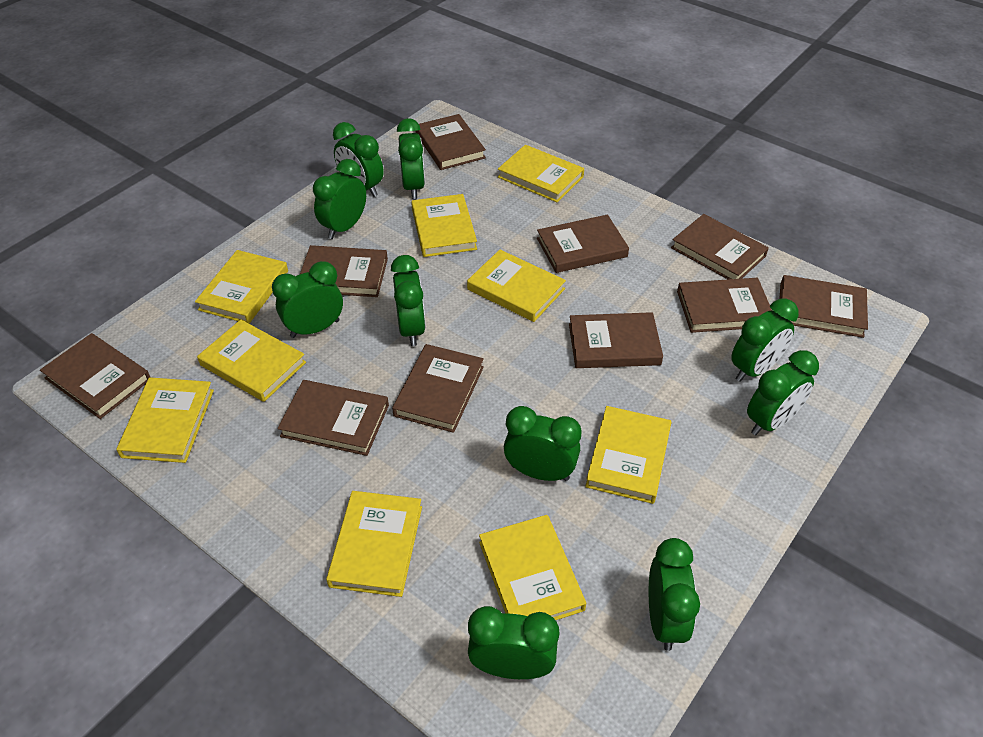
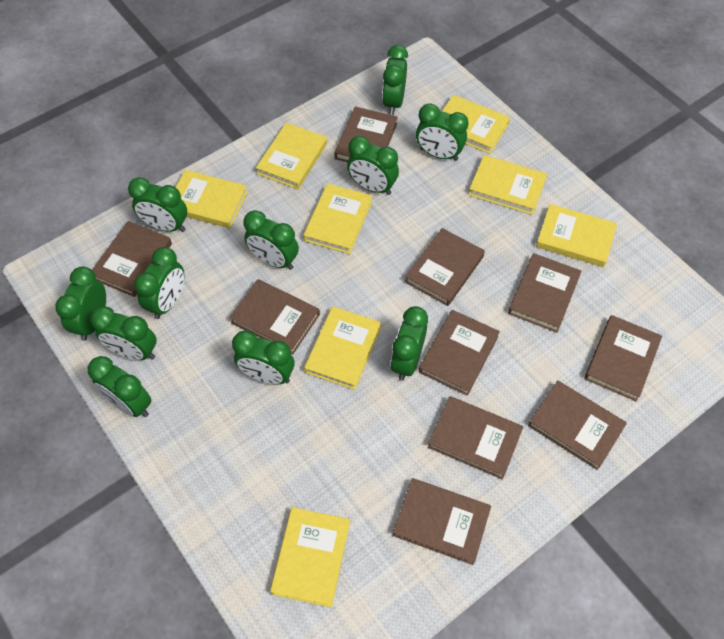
green clock: [272,261,343,338] [313,159,366,239] [333,122,384,197] [391,255,426,346] [397,118,425,199] [468,606,559,679] [504,406,582,481] [649,538,700,651] [731,299,799,382] [747,350,819,435] = 10 -> [55,266,106,341] [88,356,151,417] [90,306,157,360] [128,177,187,232] [134,247,184,319] [232,331,294,384] [243,210,299,270] [347,136,399,195] [382,45,408,115] [391,306,428,380] [416,103,469,161] = 11
yellow book: [116,377,214,463] [195,250,288,323] [197,320,306,402] [326,491,422,597] [411,194,477,257] [467,250,566,322] [479,515,586,620] [498,145,584,202] [585,406,671,504] = 9 -> [176,170,248,228] [256,123,327,189] [270,507,350,607] [303,183,372,254] [304,306,381,390] [442,95,510,154] [468,155,547,215] [536,204,617,267] = 8

